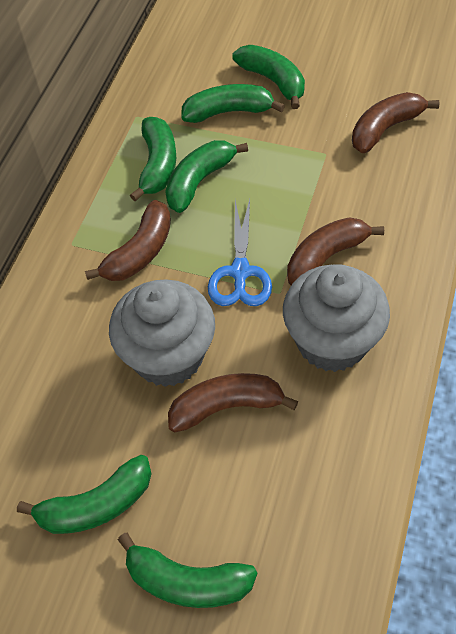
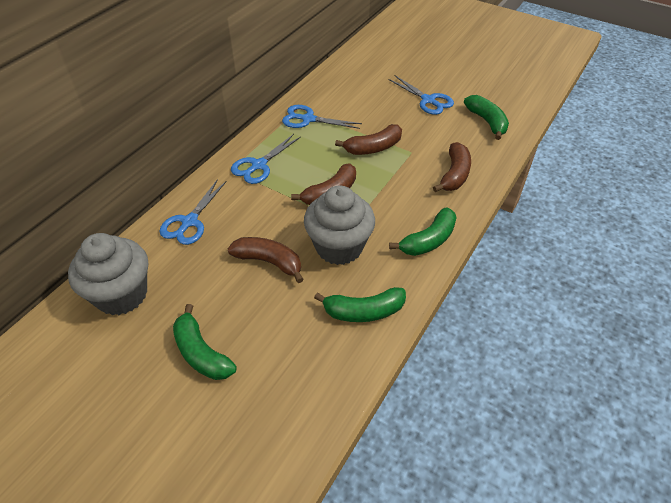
blue scissors: [208,199,272,306] = 1 -> [159,179,226,245] [231,134,301,184] [282,105,362,129] [389,76,454,115] = 4
green banana: [17,455,152,534] [118,533,257,608] [130,117,176,201] [165,140,248,213] [181,84,285,123] [232,45,305,109] = 6 -> [173,304,237,380] [314,287,406,322] [389,207,457,256] [464,95,509,140] = 4

